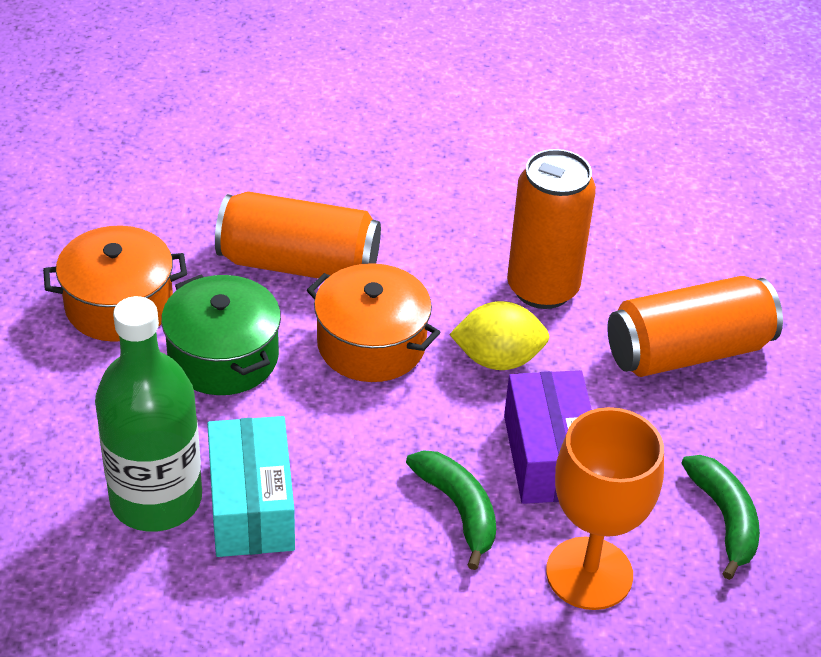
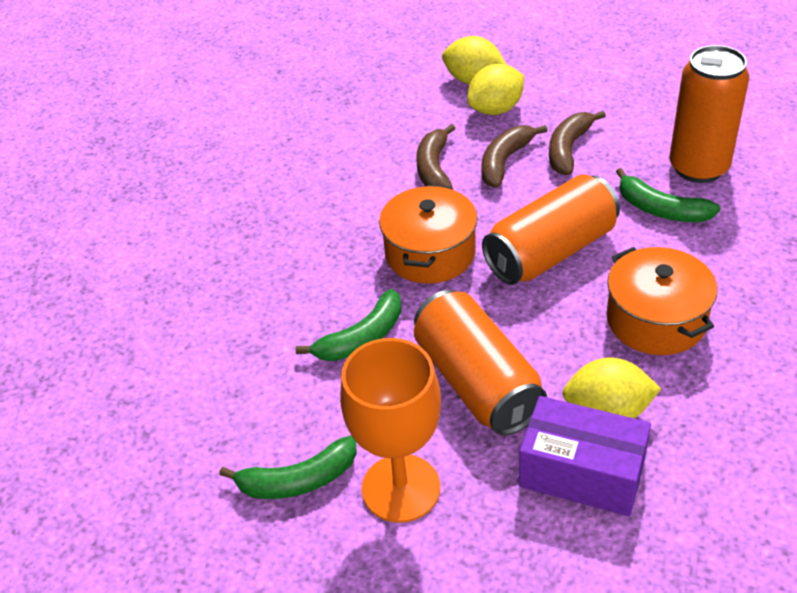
brown banana: none = 0 -> [416,124,456,190] [481,125,548,188] [549,111,606,175] = 3
green banana: [406,450,496,570] [681,455,760,580] = 2 -> [219,435,357,499] [296,289,401,361] [616,168,720,222] = 3
green bottle: [95,296,202,532] = 1 -> none = 0
green pot: [161,274,281,395] = 1 -> none = 0
turquoise box: [207,416,295,557] = 1 -> none = 0
yellow lemon: [449,301,550,370] = 1 -> [442,36,507,84] [467,64,524,115] [562,357,661,418] = 3

